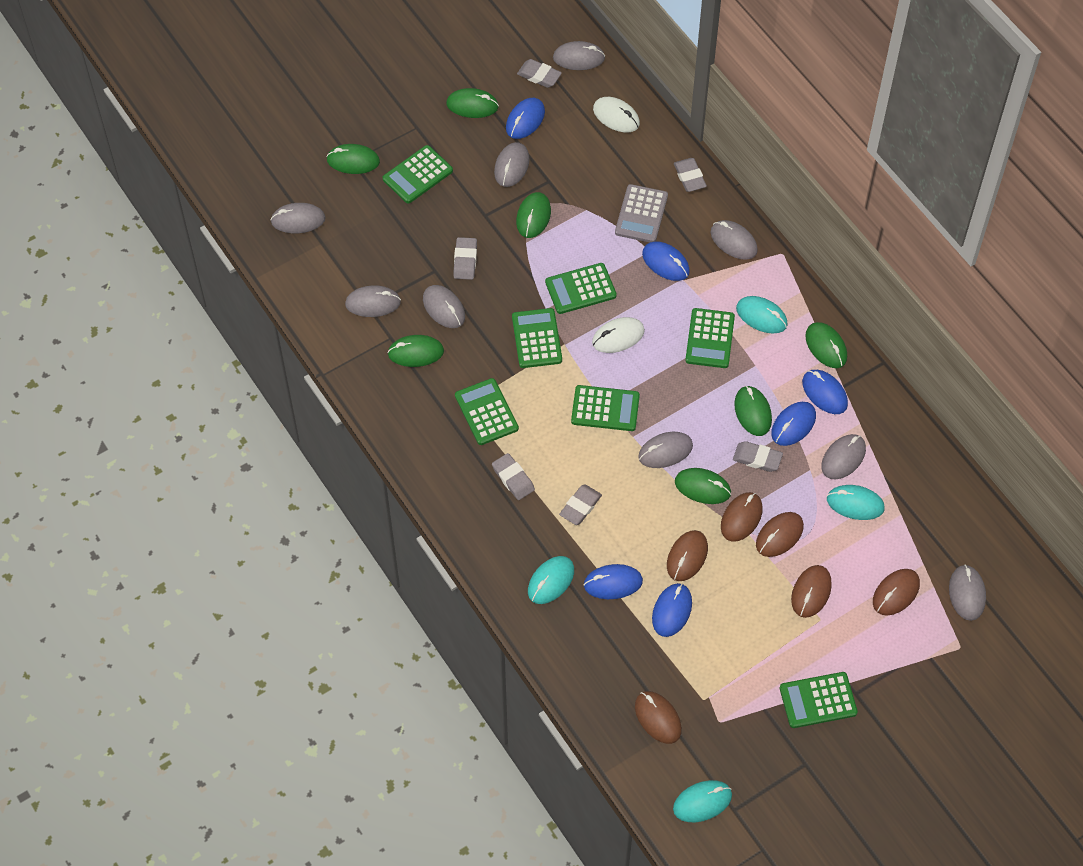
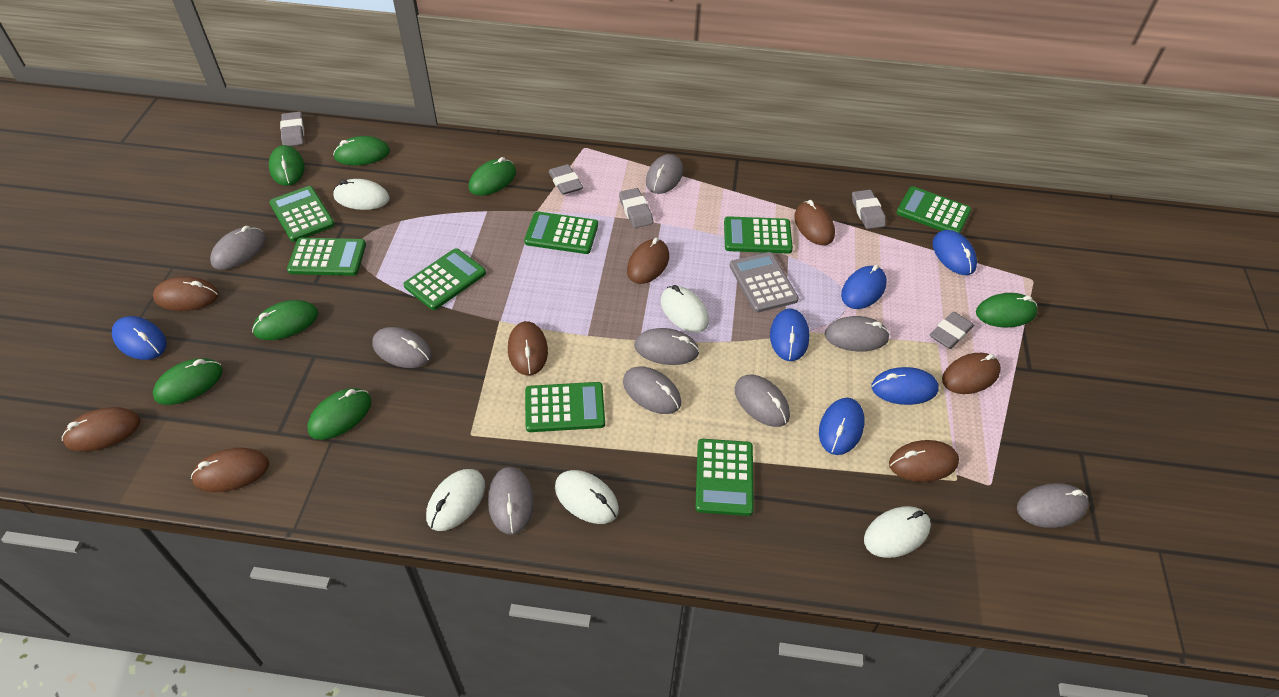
brown mouse: [635,691,682,744] [667,530,708,581] [721,492,763,542] [756,512,804,557] [791,565,832,618] [873,569,920,615] = 6 -> [62,407,141,451] [153,276,219,311] [191,448,269,492] [508,321,548,376] [627,238,669,284] [794,200,835,245] [889,440,959,482] [942,353,1001,394] = 8
green calculator: [383,145,453,203] [455,378,519,445] [512,308,562,368] [545,263,617,314] [571,385,640,431] [685,308,735,368] [780,672,858,728] = 7 -> [269,186,335,242] [287,238,366,276] [404,248,486,310] [524,211,598,254] [525,382,605,432] [696,439,754,516] [724,216,793,254] [896,186,971,233] = 8
grey eraser: [454,237,477,280] [492,453,535,500] [517,59,562,88] [559,484,602,525] [674,158,707,192] [733,441,783,472] = 6 -> [280,112,304,146] [548,164,583,195] [619,188,653,228] [852,190,886,229] [930,312,974,349] = 5
turquoise mouse: [528,556,574,604] [673,780,732,822] [736,296,788,333] [827,485,885,520] = 4 -> none = 0
white mouse: [592,317,645,353] [593,97,640,133] = 2 -> [333,179,390,210] [426,469,485,531] [555,470,619,524] [661,285,709,333] [864,506,931,558] = 5

